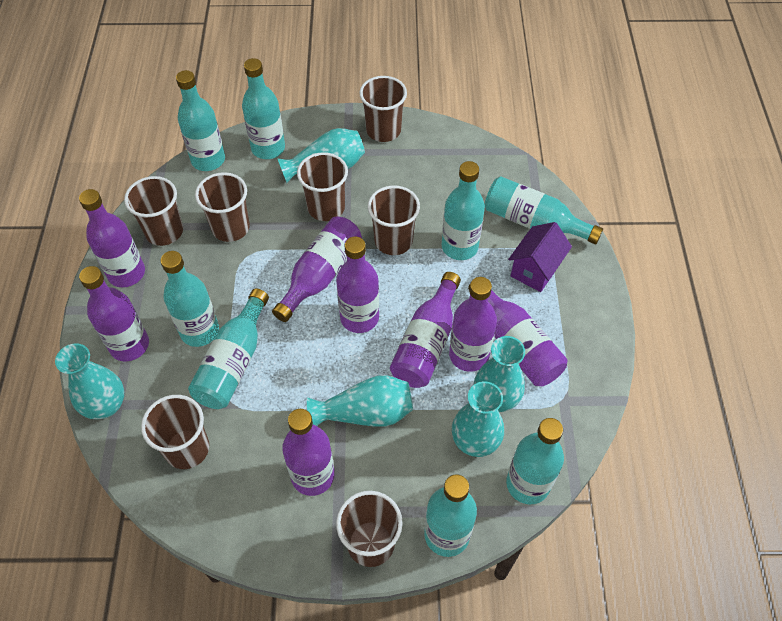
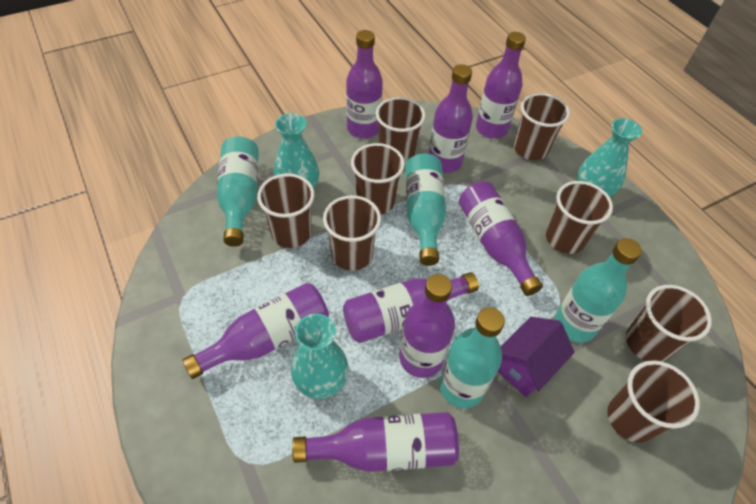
brown cup: [124,176,183,246] [141,395,209,469] [195,172,250,242] [297,152,348,221] [336,491,403,567] [359,76,407,142] [368,186,420,255] = 7 -> [257,174,315,248] [323,195,381,271] [351,143,405,214] [376,97,426,164] [514,93,570,160] [546,181,613,254] [607,360,700,443] [626,285,712,362] = 8
turquoise bottle: [161,251,219,347] [176,70,225,171] [188,289,269,409] [242,58,285,159] [424,474,477,557] [442,161,485,260] [485,176,603,244] [506,418,564,505] = 8 -> [217,137,259,247] [405,153,446,266] [439,307,505,408] [555,238,642,343] = 4
turquoise vase: [55,343,124,419] [277,128,365,183] [307,375,413,427] [452,381,504,457] [474,336,525,412] = 5 -> [274,113,319,189] [291,314,348,399] [577,118,642,197] = 3

